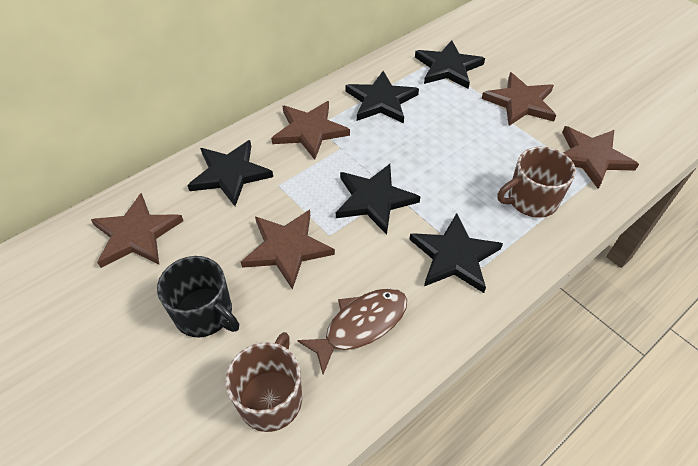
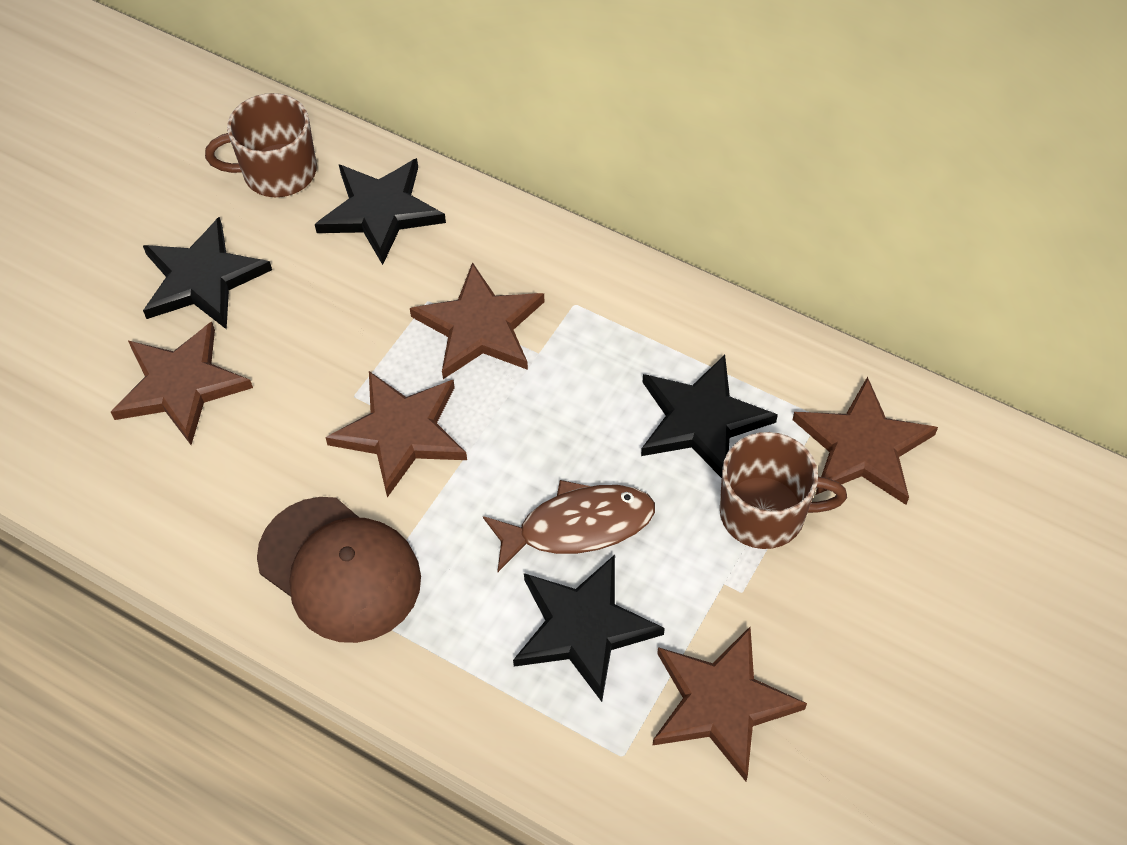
black mug: [157,256,239,337] = 1 -> none = 0
black star: [187,140,273,206] [336,164,420,235] [346,71,419,123] [409,213,503,293] [415,40,485,89] = 5 -> [143,217,272,329] [315,158,446,265] [513,555,665,702] [641,355,778,478] = 4
brown cap: none = 0 -> [257,497,421,643] = 1

